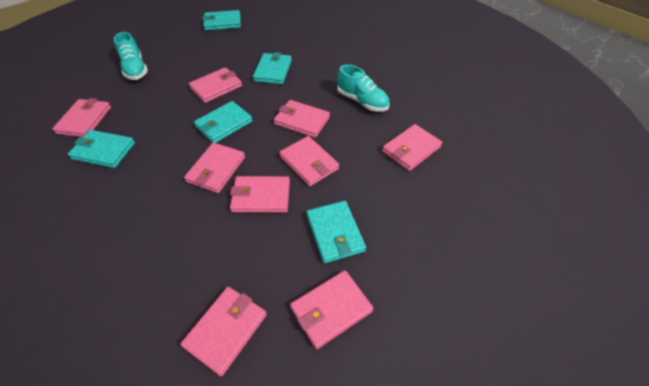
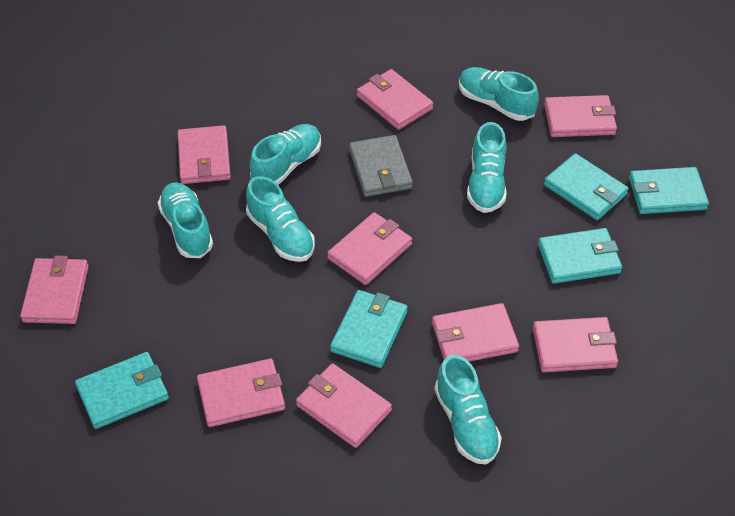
grey wallet: none = 0 -> [349,135,413,197] = 1
turquoise shoe: [114,32,148,80] [337,65,390,112] = 2 -> [158,182,213,258] [246,176,315,262] [249,124,321,185] [434,355,502,465] [459,67,539,121] [467,122,507,213] = 6

